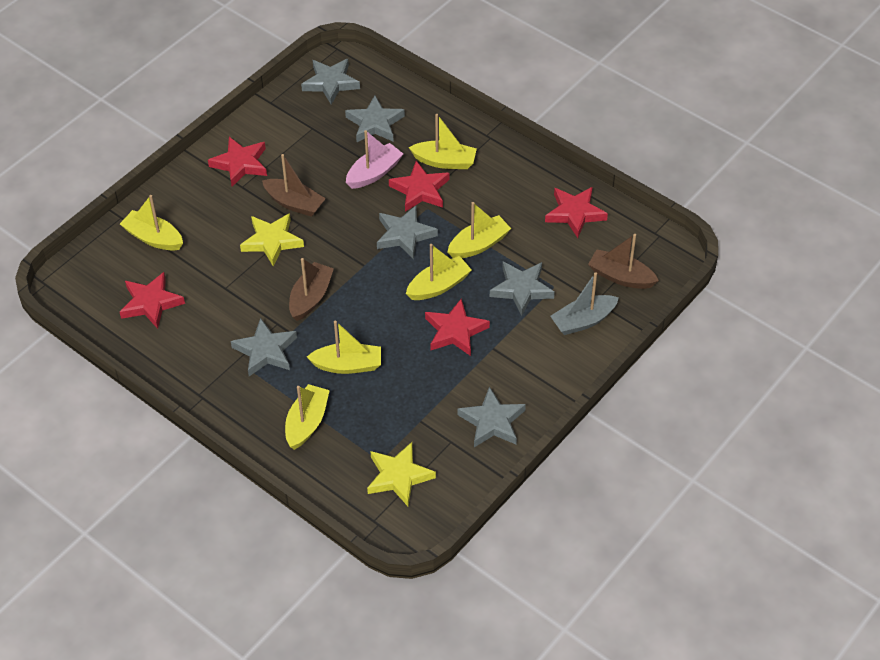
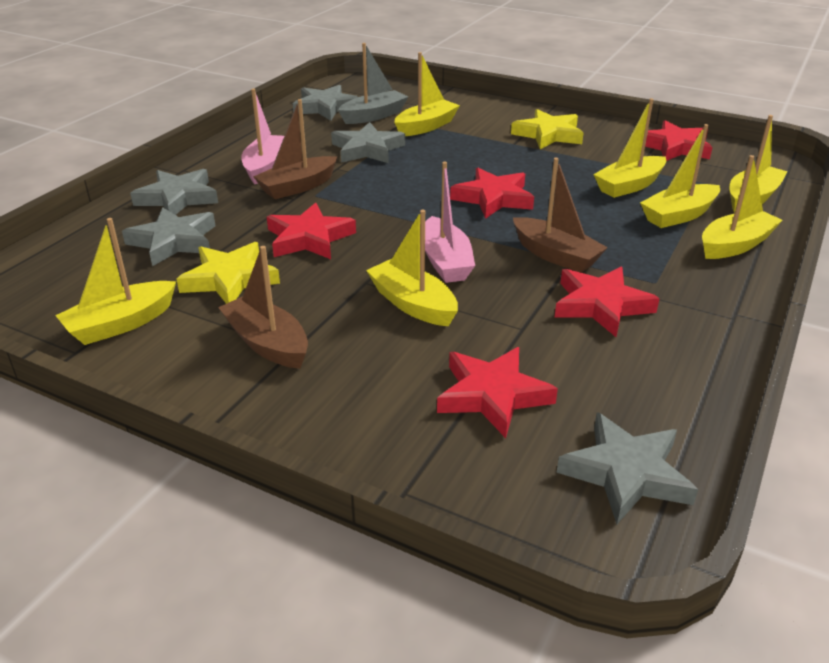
grey star: [231,318,297,376] [301,59,360,105] [345,96,405,142] [377,206,438,259] [458,386,526,447] [490,262,555,316] = 6 -> [122,207,215,266] [130,169,218,215] [293,85,358,121] [331,122,405,163] [557,412,698,524] = 5
pink boat: [346,130,403,189] = 1 -> [241,89,284,184] [425,162,475,283] = 2
yellow boat: [120,195,183,251] [285,384,330,450] [307,320,381,374] [406,244,472,300] [409,114,477,169] [447,202,511,258] = 6 -> [55,218,176,345] [366,210,458,326] [394,52,460,136] [593,98,667,198] [640,124,720,228] [702,155,783,259] [730,115,788,213] = 7

